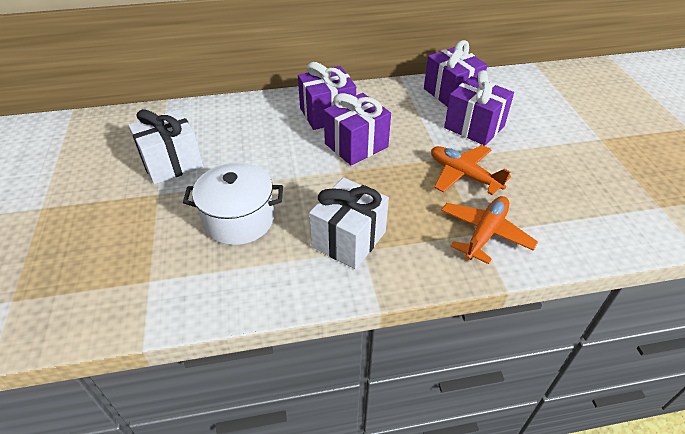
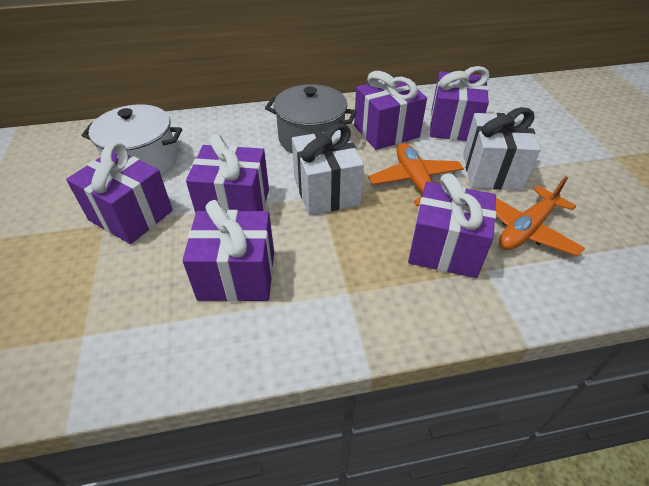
grey pot: none = 0 -> [265,84,357,154] = 1
purple gift: [298,62,356,130] [324,93,391,165] [424,40,487,107] [444,70,514,146] = 4 -> [66,142,173,244] [182,200,274,302] [186,134,269,214] [354,71,427,150] [408,174,496,278] [430,66,490,141] = 6

